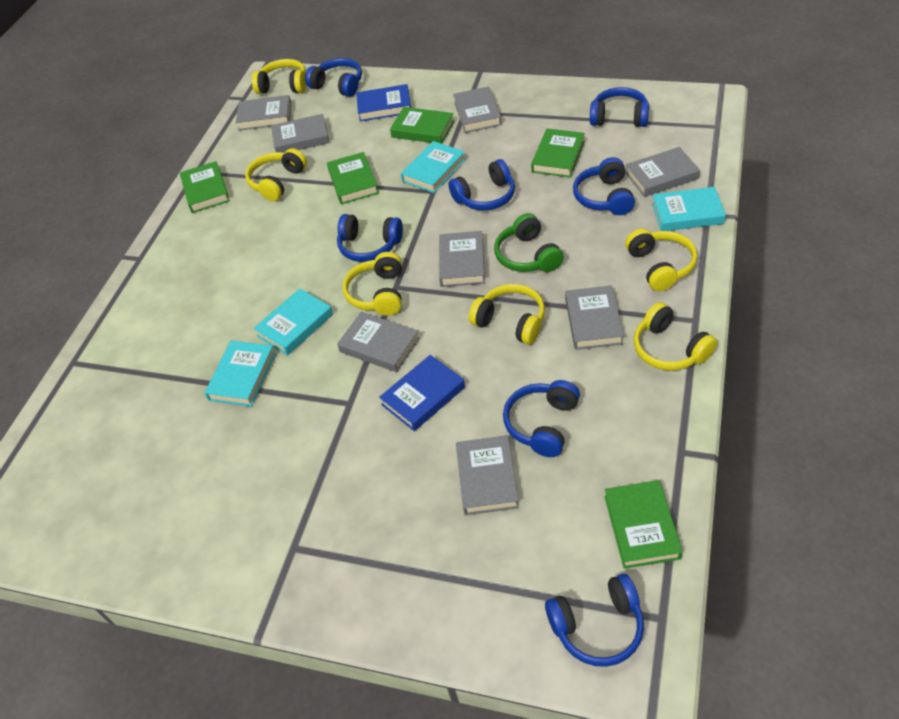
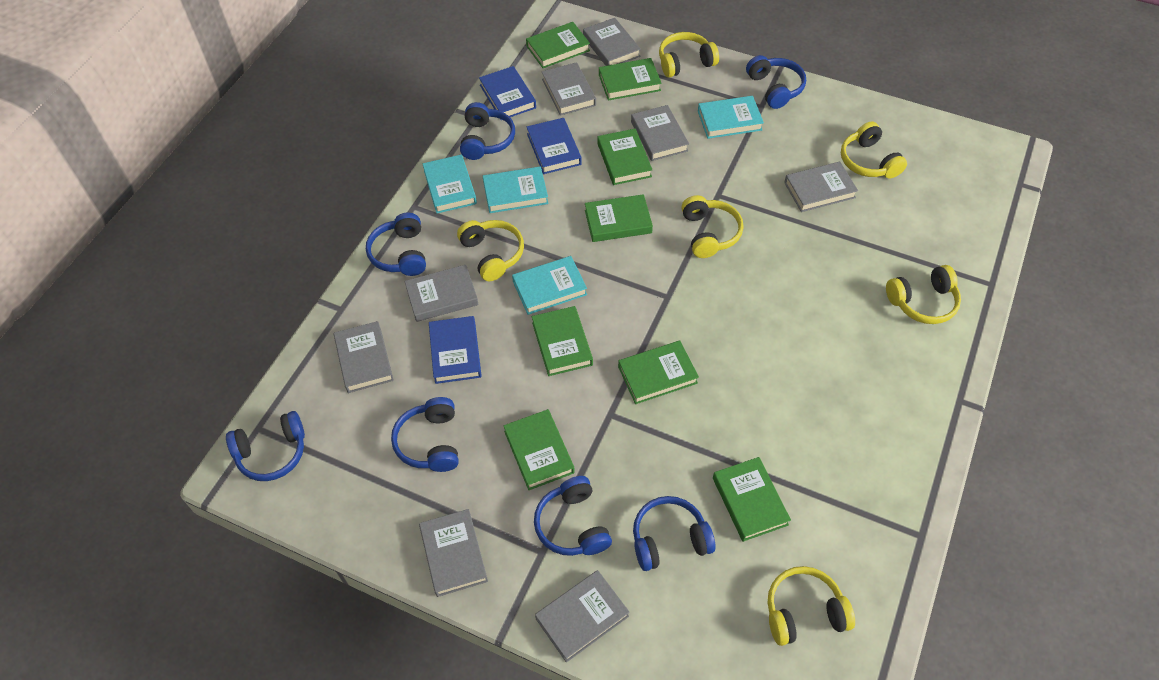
blue book: [356,84,411,122] [379,355,465,431] = 2 -> [429,316,482,384] [479,66,536,120] [527,118,582,174] = 3
green book: [180,161,230,213] [327,152,379,204] [390,107,455,144] [531,129,585,178] [604,480,683,569] = 5 -> [503,409,575,490] [526,22,590,68] [532,306,593,376] [585,194,653,242] [597,129,653,185] [599,58,662,101] [618,341,699,404] [713,457,791,542] = 8
green headphones: [494,213,564,272] = 1 -> none = 0

